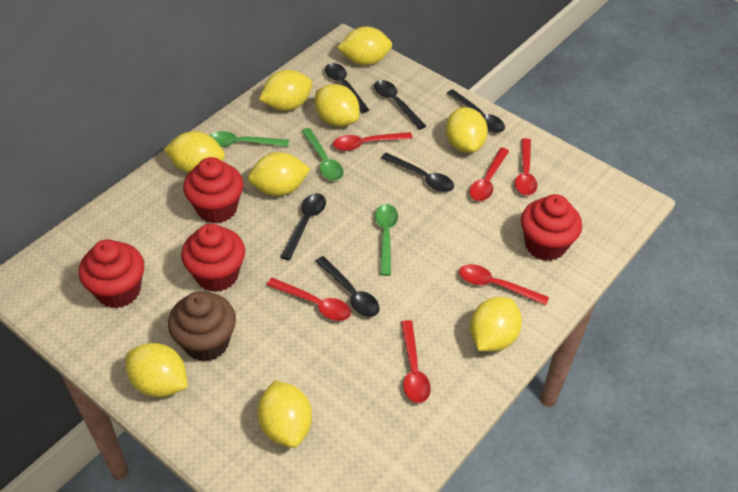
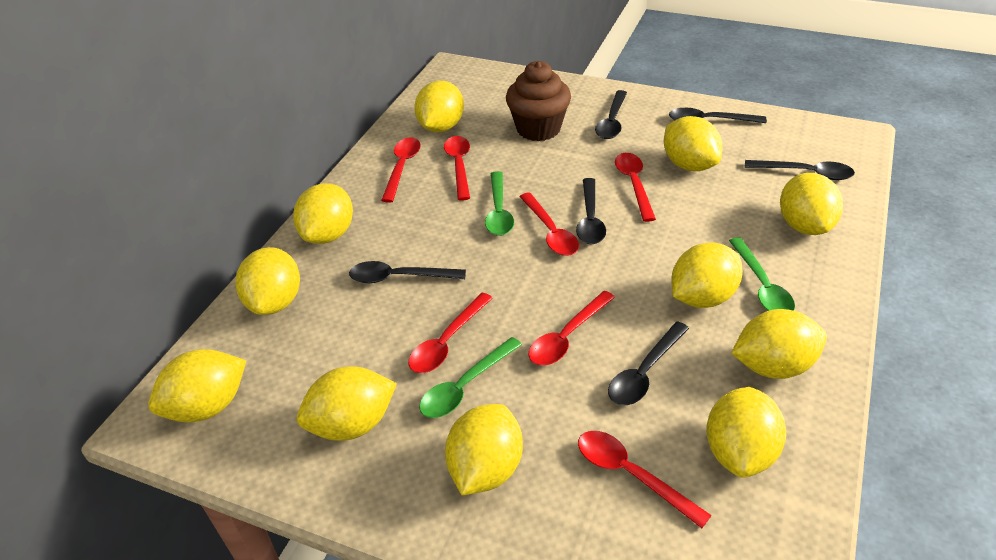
red cupcake: [79,239,144,308] [181,224,245,292] [183,157,243,224] [521,194,582,261] = 4 -> none = 0
red spoon: [267,278,351,321] [333,132,413,151] [401,320,431,403] [459,264,549,305] [469,148,509,201] [515,138,537,196] = 6 -> [381,137,421,203] [409,293,493,373] [444,136,470,201] [519,192,579,256] [528,291,615,366] [578,431,712,528] [615,153,656,222] = 7
yellow lemon: [125,343,188,397] [164,131,225,173] [248,152,310,196] [257,380,312,448] [259,70,312,111] [315,84,360,127] [337,26,392,66] [446,107,488,153] [470,297,522,352] = 9 -> [148,349,246,422] [236,247,300,315] [293,183,353,244] [297,366,397,441] [414,81,464,132] [445,404,523,495] [664,116,722,171] [671,242,743,308] [706,387,786,478] [731,309,827,379] [780,173,843,235] = 11

